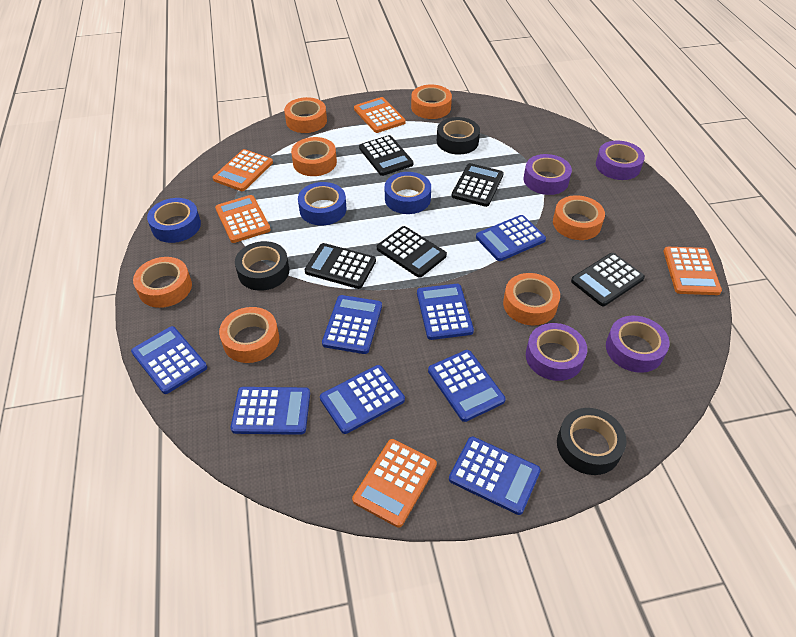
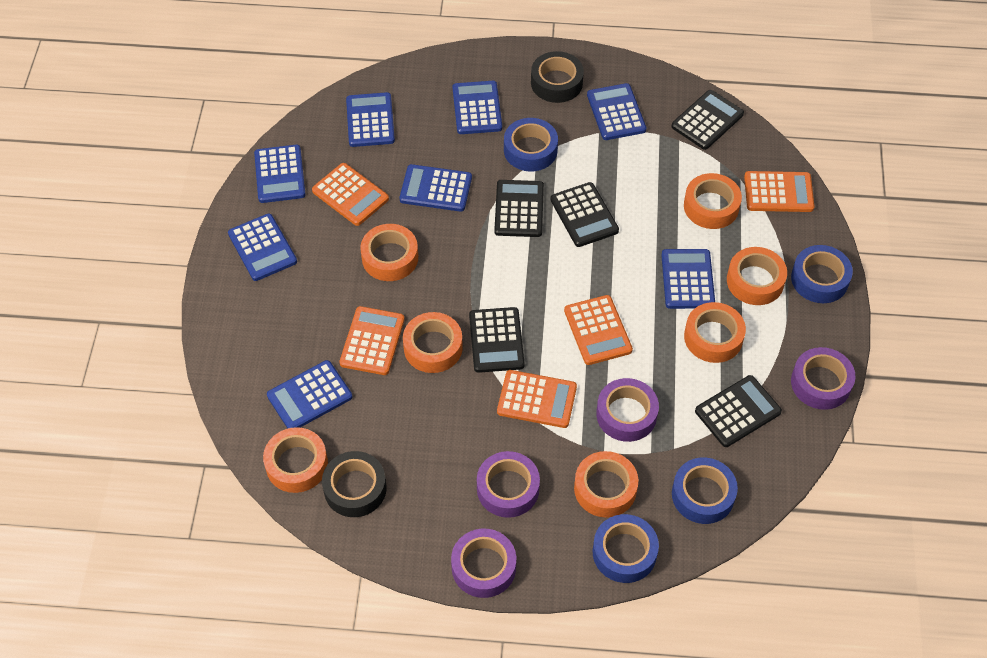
black tape: [235,241,290,291] [437,117,480,154] [557,408,627,475] = 3 -> [322,451,387,517] [531,51,584,103] = 2
blue tape: [147,198,201,243] [298,182,346,225] [385,172,431,214] = 3 -> [504,118,558,171] [593,514,659,583] [672,458,738,524] [791,245,853,303] = 4

